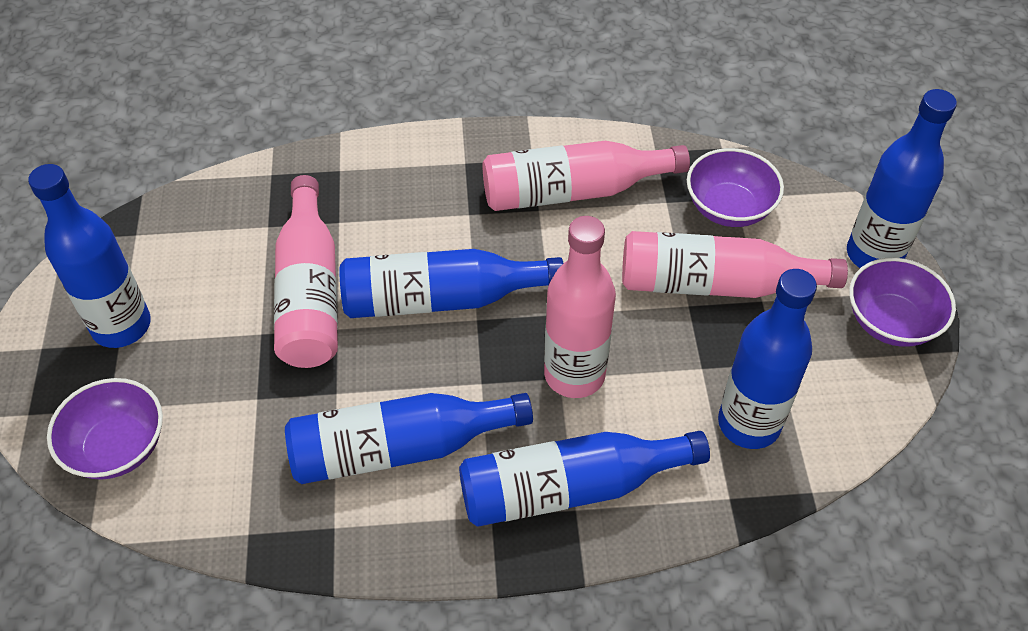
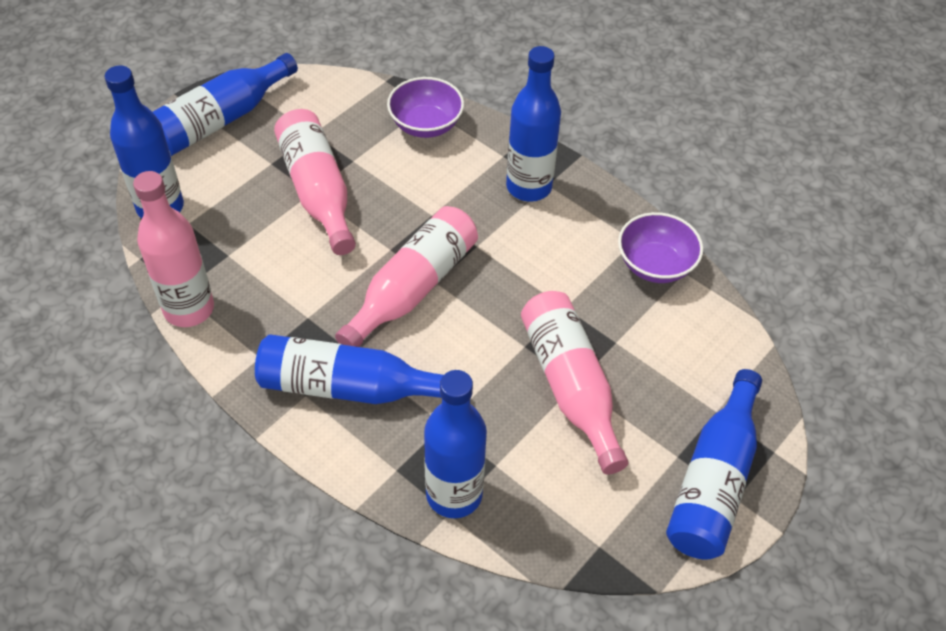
purple bowl: [47,378,163,480] [687,148,784,227] [849,258,956,347] = 3 -> [387,77,464,138] [618,212,703,283] = 2

